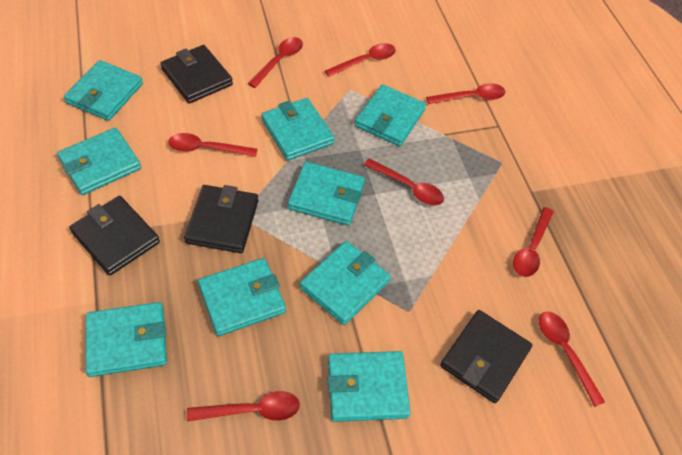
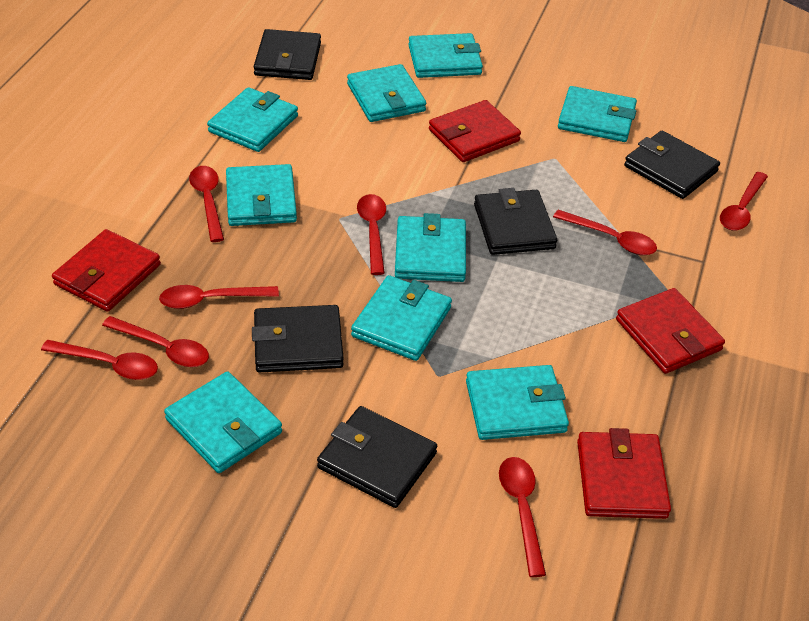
black wallet: [69,196,160,276] [160,45,233,104] [184,185,258,253] [440,310,532,403] = 4 -> [252,305,344,372] [253,29,321,80] [317,406,437,508] [474,188,557,255] [624,131,720,199] = 5
red wallet: none = 0 -> [52,229,161,312] [429,100,521,162] [577,428,671,519] [616,288,725,374] = 4

